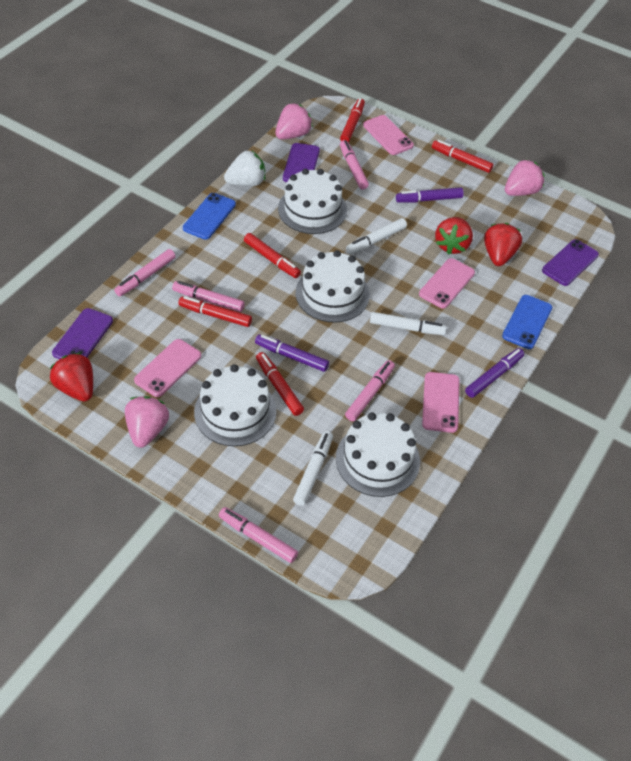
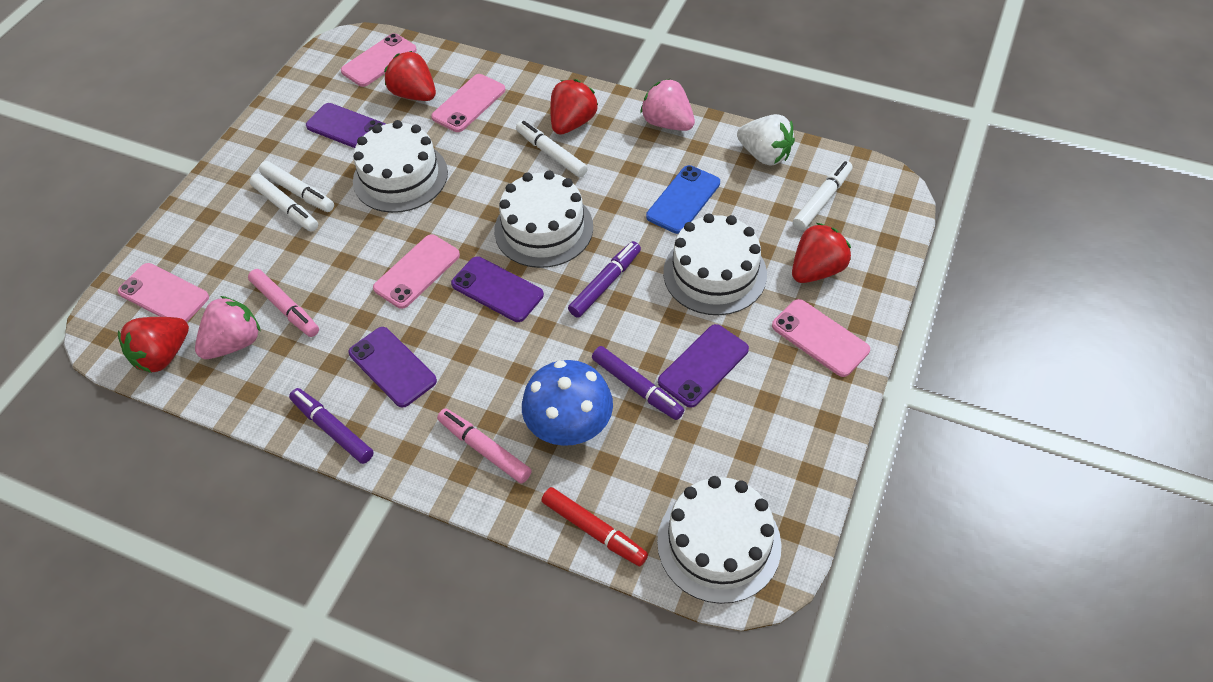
blue mushroom: none = 0 -> [522,360,613,446] = 1
blue phone: [183,193,236,239] [502,295,552,349] = 2 -> [646,165,720,234] = 1
pink marker: [114,249,176,296] [172,281,245,312] [219,507,298,563] [340,140,369,189] [345,360,395,421] = 5 -> [248,269,319,337] [437,408,532,483] = 2
pink phone: [134,339,201,397] [363,115,414,155] [419,258,475,308] [422,372,460,433] = 4 -> [118,263,209,322] [341,33,417,87] [373,235,460,309] [431,74,505,132] [772,299,870,377] = 5
pink strawberry: [125,396,169,448] [275,103,313,139] [505,159,545,196] = 3 -> [195,296,261,359] [640,78,695,131] = 2
purple phone: [52,308,113,359] [283,143,320,182] [542,239,599,286] = 3 -> [306,103,385,148] [349,327,437,408] [451,256,544,322] [658,324,749,408] = 4
red marker: [178,296,252,327] [244,233,301,278] [256,352,304,416] [340,98,365,142] [432,140,494,173] = 5 -> [541,487,648,566] = 1
red strawberry: [50,353,93,402] [435,217,473,255] [484,223,522,266] = 3 -> [118,317,189,373] [384,51,436,101] [550,79,598,135] [792,223,851,283] = 4
white marker: [293,431,333,506] [346,218,407,254] [370,312,447,335] = 3 -> [250,174,318,232] [259,161,334,212] [516,121,588,177] [793,161,853,230] = 4

